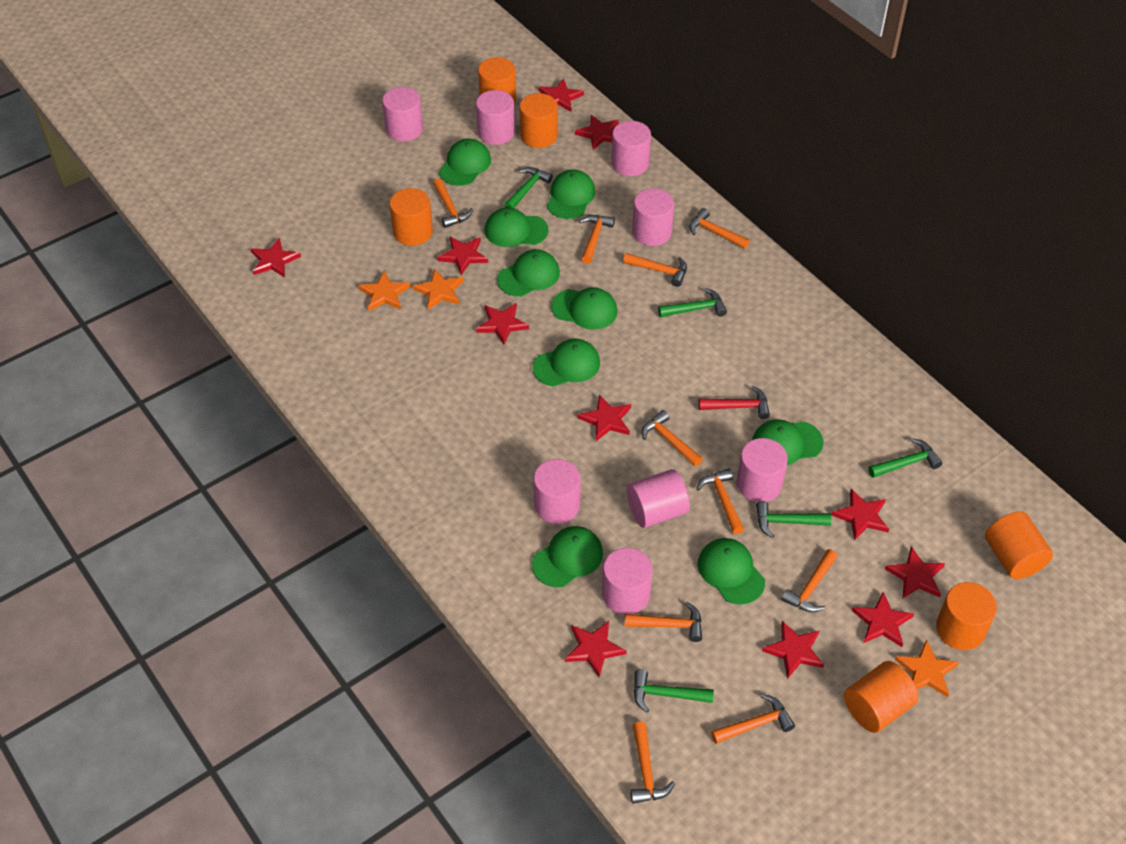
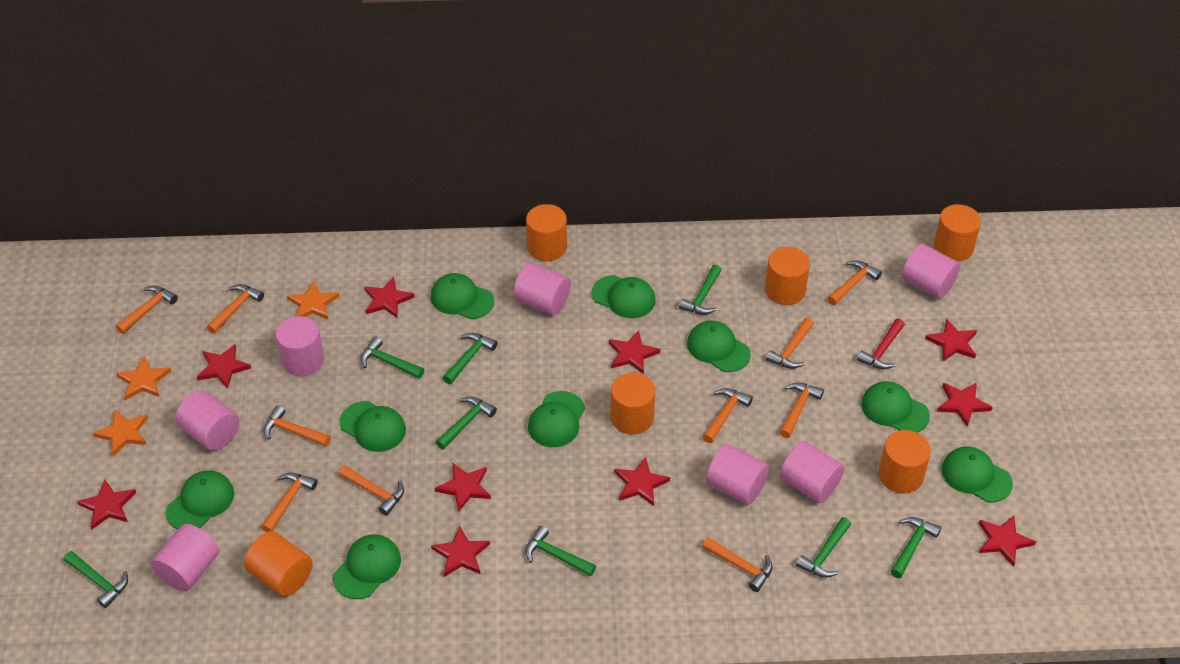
green hammer: [504,167,553,208] [634,669,714,712] [658,288,727,317] [756,501,831,538] [868,438,942,478] = 5 -> [64,551,128,608] [360,337,424,379] [436,396,497,449] [443,333,498,384] [525,526,596,577] [679,265,722,315] [796,517,852,578] [890,517,941,578] = 8
pink cylinder: [382,87,423,141] [476,90,515,145] [534,459,581,524] [602,548,653,615] [611,121,651,176] [627,469,690,528] [632,189,674,246] [737,438,788,502] = 8 -> [151,524,219,592] [175,390,240,451] [276,316,324,377] [513,262,571,316] [706,444,769,505] [780,441,844,503] [902,244,960,299] = 7
red star: [251,238,301,278] [437,237,488,275] [476,303,529,345] [539,79,584,112] [565,621,627,677] [575,115,619,150] [578,394,631,441] [762,621,824,679] [831,489,889,541] [851,592,914,647] [885,546,945,599] = 11 -> [77,479,136,529] [197,344,251,389] [364,277,415,318] [431,526,490,577] [435,463,491,511] [609,330,660,374] [614,457,670,506] [925,318,977,361] [937,382,993,427] [979,515,1036,567] = 10

